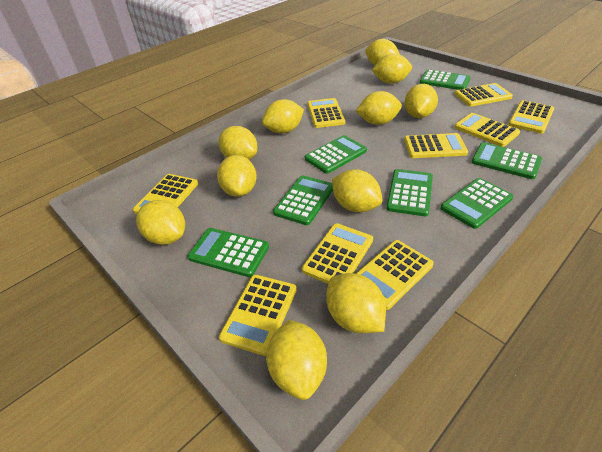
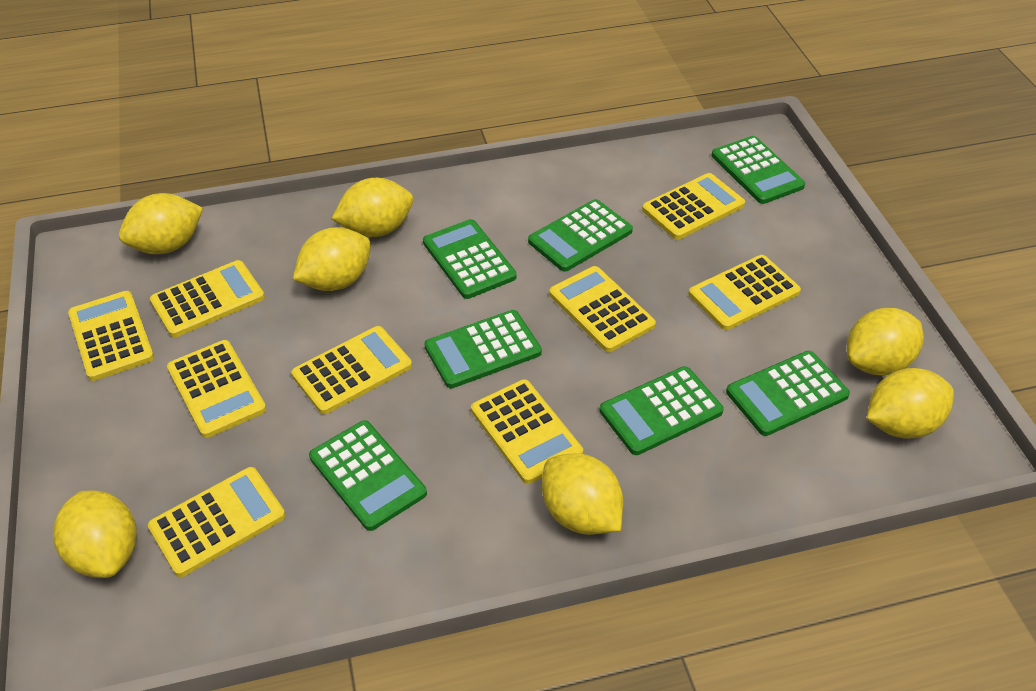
yellow lemon: [136,200,185,245] [217,155,257,197] [218,126,257,160] [262,99,304,133] [266,320,327,400] [326,273,386,333] [332,169,382,212] [356,91,402,125] [365,39,400,65] [372,54,412,84] [405,84,438,118] = 11 -> [53,490,137,578] [119,193,203,254] [293,227,371,291] [331,178,413,237] [542,453,623,535] [847,308,924,376] [867,368,954,439] = 7

